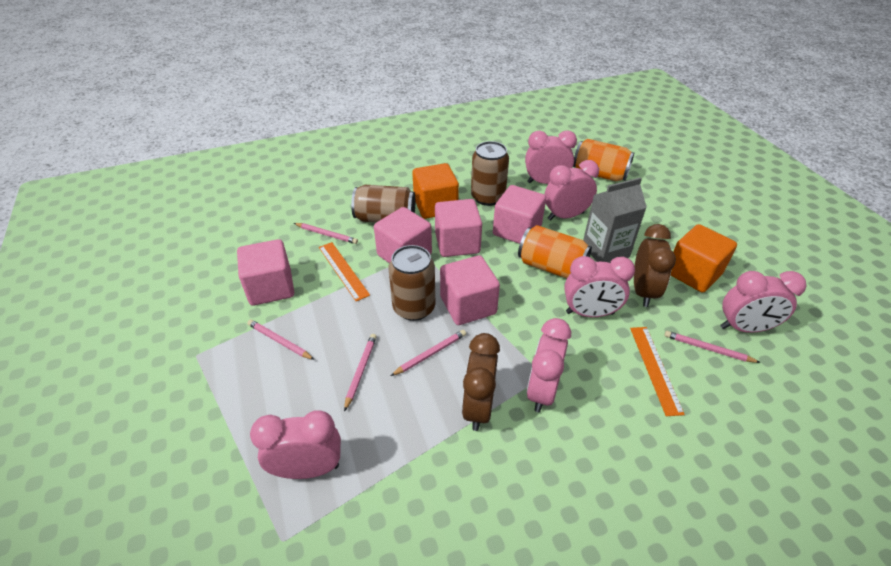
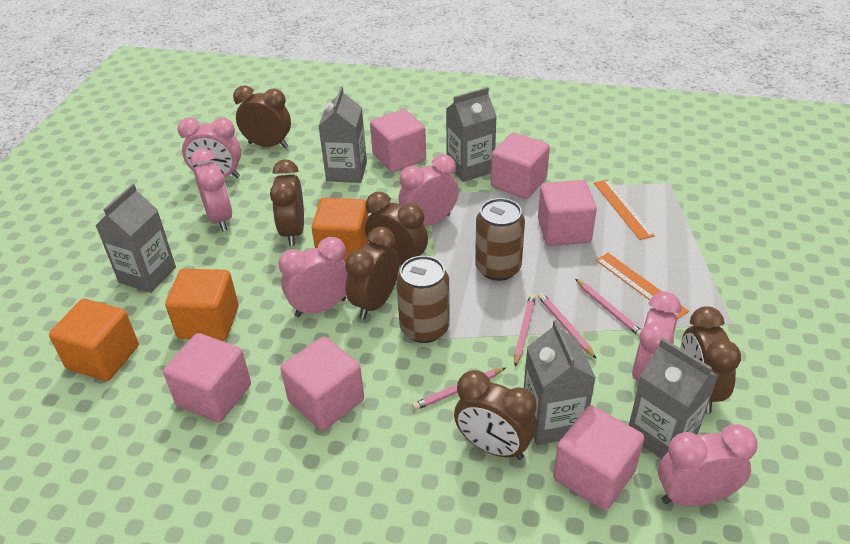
brown can: [351,185,415,223] [389,245,435,321] [471,141,509,206] = 3 -> [396,256,450,343] [475,198,525,281] = 2
brown clock: [462,333,500,431] [634,224,676,307] = 2 -> [233,85,291,148] [270,159,304,246] [345,227,399,319] [365,192,428,266] [454,370,537,460] [680,306,741,413] = 6
grey carton: [583,177,647,263] = 1 -> [95,184,176,293] [319,86,367,183] [446,87,497,182] [524,320,596,445] [629,338,718,459] = 5
orange can: [518,225,592,279] [573,139,634,181] = 2 -> none = 0
orange cube: [412,163,459,219] [671,224,737,293] = 2 -> [49,299,139,381] [165,268,238,341] [312,198,368,262] = 3
pink cube: [237,239,294,306] [374,207,432,263] [435,199,482,257] [440,255,500,325] [493,185,546,244] = 5 -> [163,333,251,422] [281,336,364,431] [370,109,426,172] [491,133,550,199] [538,180,597,246] [553,405,644,510] = 6
pink pencil: [247,320,314,360] [294,223,358,244] [344,334,377,411] [391,330,466,376] [665,331,761,363] = 5 -> [412,368,506,410] [514,294,536,367] [538,293,596,358] [575,279,641,337] = 4

